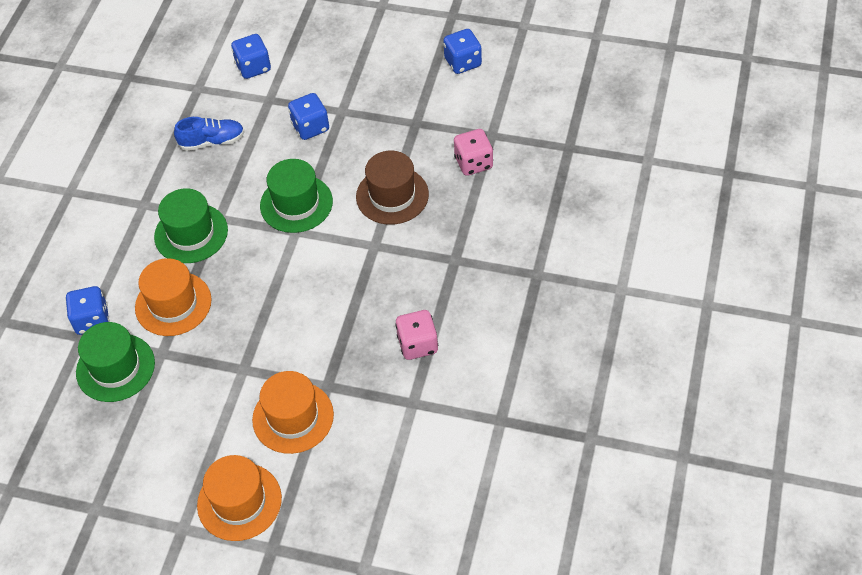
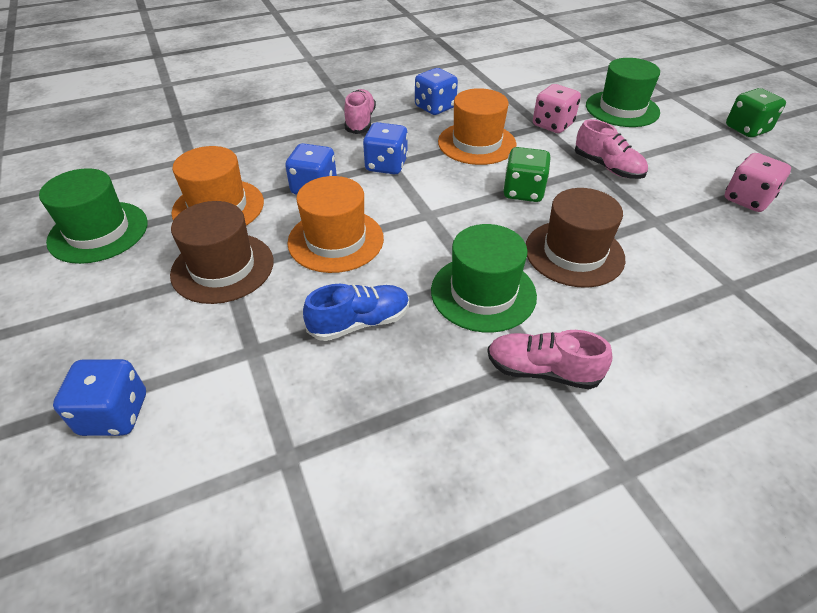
brown hat: [356,151,429,225] = 1 -> [170,201,274,304] [526,188,625,288] = 2
green dice: none = 0 -> [503,147,550,202] [726,88,786,138] = 2
pink shoe: none = 0 -> [344,89,376,134] [487,330,612,389] [575,119,648,179] = 3

